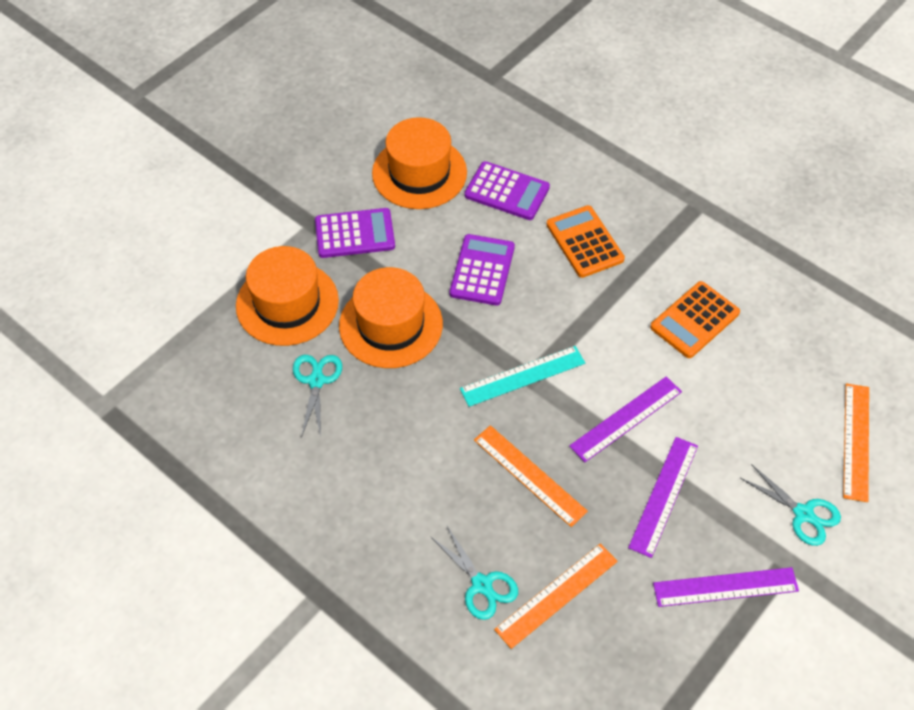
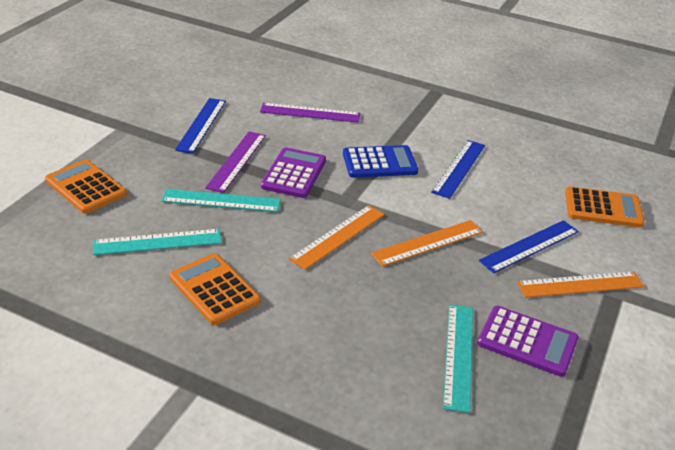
blue calculator: none = 0 -> [343,145,418,178] = 1
blue ruler: none = 0 -> [175,98,226,154] [431,140,485,199] [479,220,579,273] = 3
orange calculator: [547,205,625,278] [650,281,740,358] = 2 -> [45,159,127,214] [169,253,260,325] [565,186,644,228] = 3
orange hat: [236,246,339,346] [339,267,443,368] [372,117,467,209] = 3 -> none = 0
purple calculator: [315,208,395,258] [450,234,515,306] [464,161,550,220] = 3 -> [261,147,326,198] [477,306,578,377] = 2
purple ruler: [569,376,682,462] [628,437,698,558] [653,567,799,607] = 3 -> [205,131,266,193] [260,103,360,123] = 2
turquoise ruler: [460,346,585,407] = 1 -> [93,229,222,255] [162,189,281,212] [443,304,473,413] = 3
turquoise scissors: [293,355,342,437] [430,526,518,620] [740,464,841,546] = 3 -> none = 0

